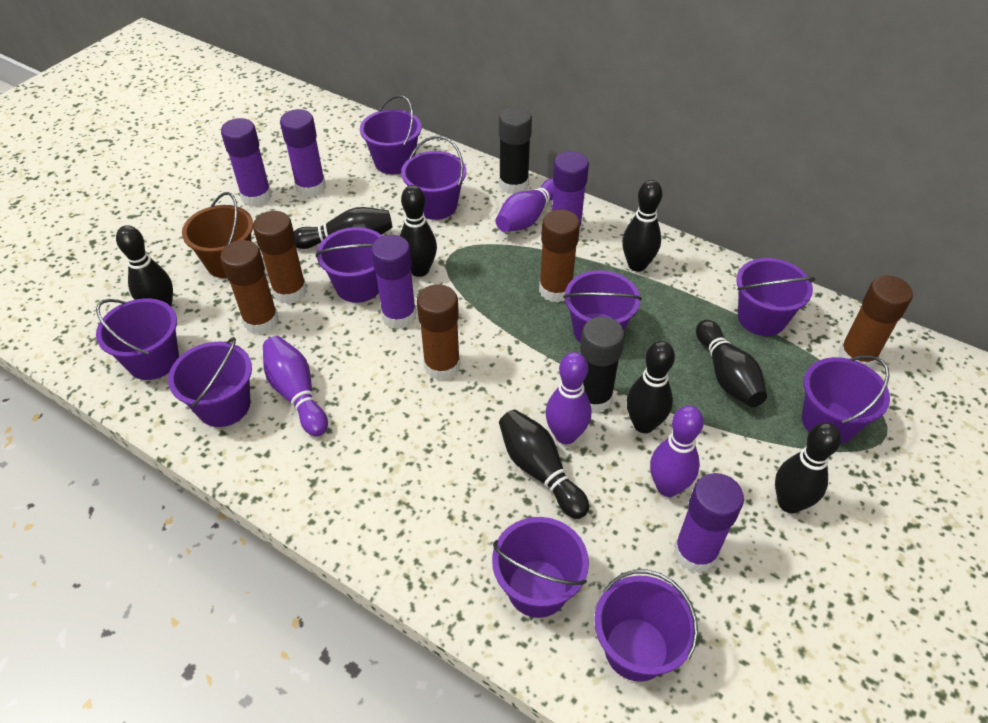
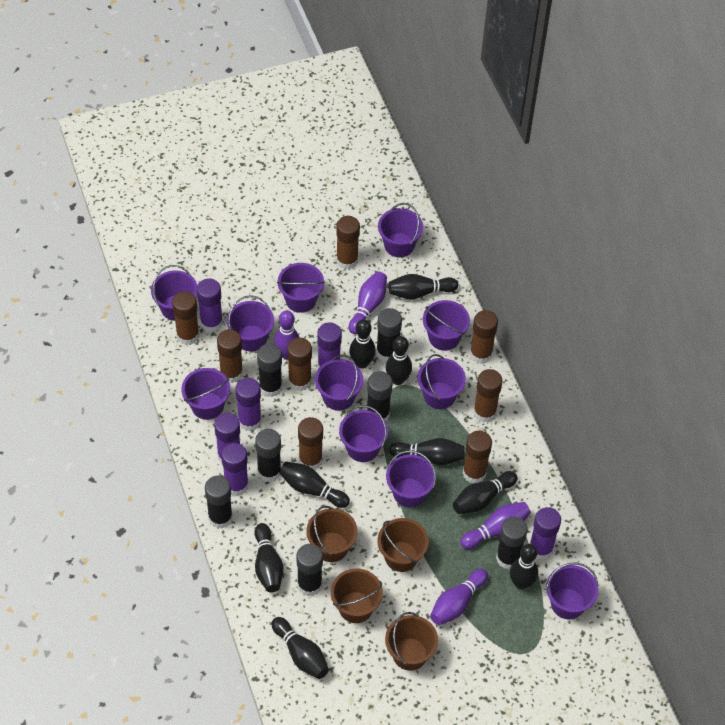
black bowling pin: [116,225,173,307] [294,207,393,249] [400,185,437,277] [499,410,589,519] [622,180,662,272] [627,341,675,433] [696,320,767,407] [775,422,841,513] = 8 -> [254,523,283,593] [271,617,329,679] [279,461,350,508] [349,319,376,369] [386,336,412,385] [388,274,458,299] [389,438,465,465] [453,471,518,514] [510,544,538,590] = 9
black glue stick: [499,107,532,194] [580,317,625,414] = 2 -> [205,476,233,529] [255,429,281,482] [257,343,282,397] [297,544,323,596] [367,371,393,421] [376,308,402,362] [496,517,528,569] = 7
brown bucket: [182,192,254,278] = 1 -> [306,506,358,562] [331,569,383,623] [377,518,429,572] [385,612,438,671] = 4
brown glue stick: [220,240,279,335] [253,211,307,304] [417,284,460,380] [539,209,580,303] [838,276,913,368] = 5 -> [172,291,199,345] [217,329,243,383] [287,338,312,391] [298,417,323,470] [336,216,360,270] [463,430,492,483] [470,310,498,364] [473,369,503,423] = 8
purple bucket: [96,298,179,380] [168,337,252,427] [316,227,382,303] [360,95,422,174] [401,136,466,220] [492,517,589,618] [563,270,642,343] [594,570,698,682] [736,258,816,336] [802,355,890,444] = 10 -> [151,265,198,321] [181,368,230,420] [227,295,274,351] [277,263,325,313] [315,355,363,411] [339,405,388,462] [378,203,423,257] [386,451,436,507] [418,354,466,409] [423,300,470,351] [546,563,598,619] = 11
purple glue stick: [221,118,272,207] [280,109,326,197] [371,235,416,329] [552,151,589,236] [674,473,744,573] = 5 -> [197,278,223,332] [214,413,240,464] [221,443,249,496] [235,378,262,431] [317,322,342,369] [530,507,561,560] = 6

